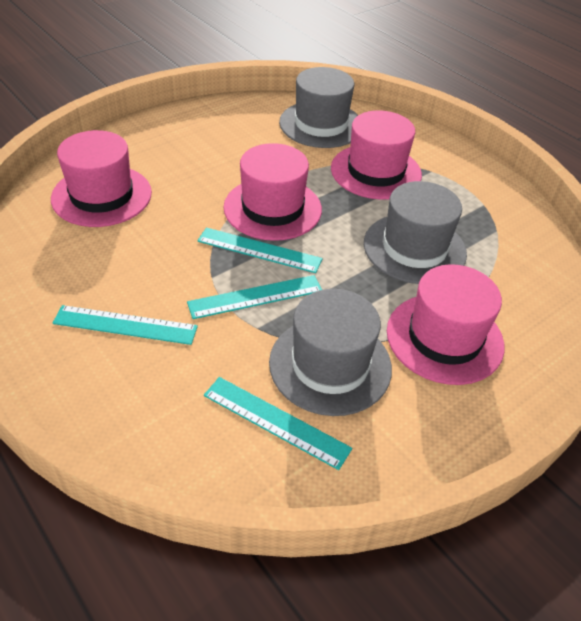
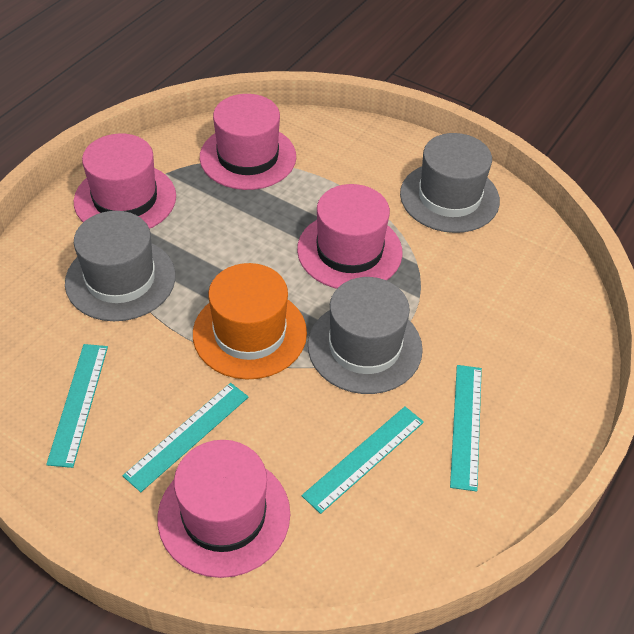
orange hat: none = 0 -> [193,263,307,380] = 1

